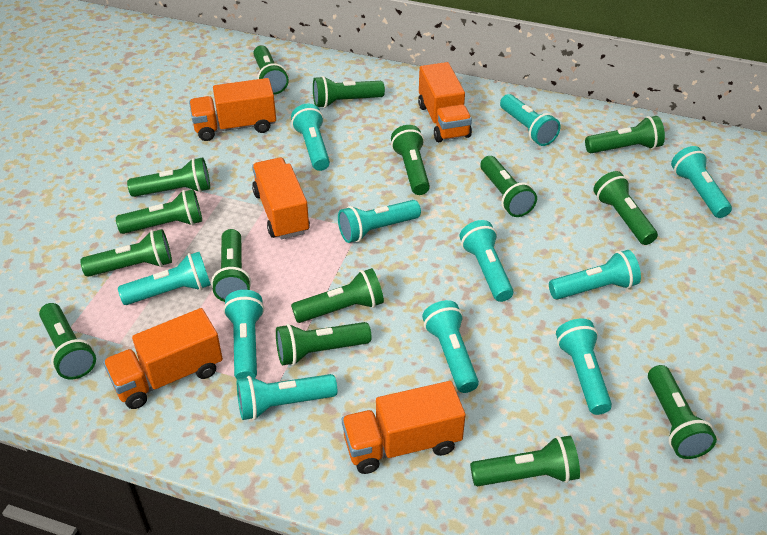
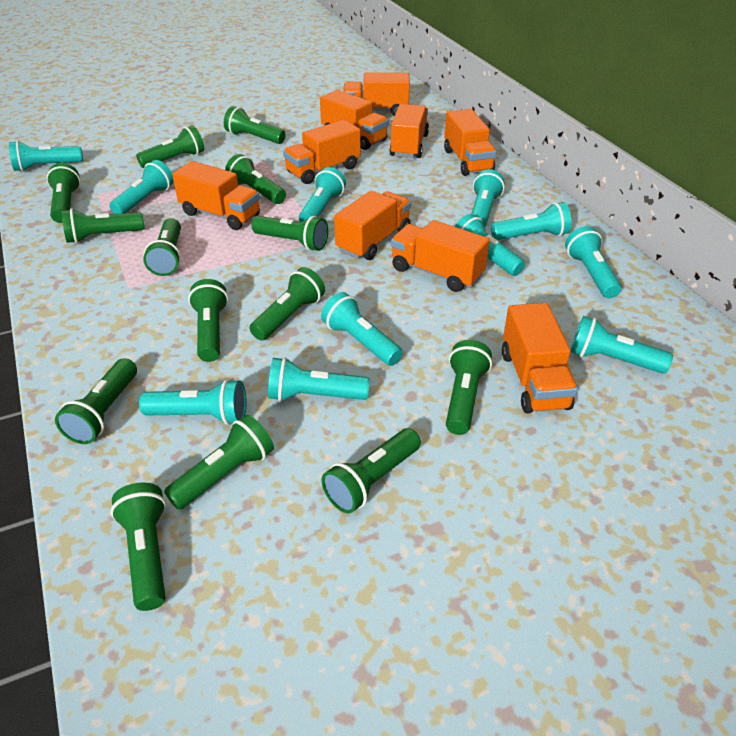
green flashlight: [39,303,96,379] [80,229,172,277] [116,189,202,234] [127,157,210,197] [211,229,251,302] [253,46,289,95] [276,322,372,365] [291,268,384,323] [313,76,385,108] [391,125,430,195] [470,436,580,486] [480,156,537,217] [585,116,665,153] [593,171,658,245] [648,365,717,459] = 15 -> [46,163,81,223] [55,358,137,444] [62,208,145,243] [110,482,166,611] [136,125,204,168] [143,218,181,276] [164,415,274,510] [188,279,228,362] [224,106,286,144] [225,154,286,204] [250,267,325,341] [251,216,328,251] [321,428,421,514] [446,340,492,435] = 14
orange truck: [103,308,223,409] [189,78,276,141] [252,158,310,239] [342,381,465,474] [418,62,472,142] = 5 -> [172,161,260,230] [283,120,361,184] [320,90,389,150] [334,191,411,260] [343,72,410,116] [389,104,429,158] [391,220,490,292] [444,109,497,176] [502,303,578,414] = 9

